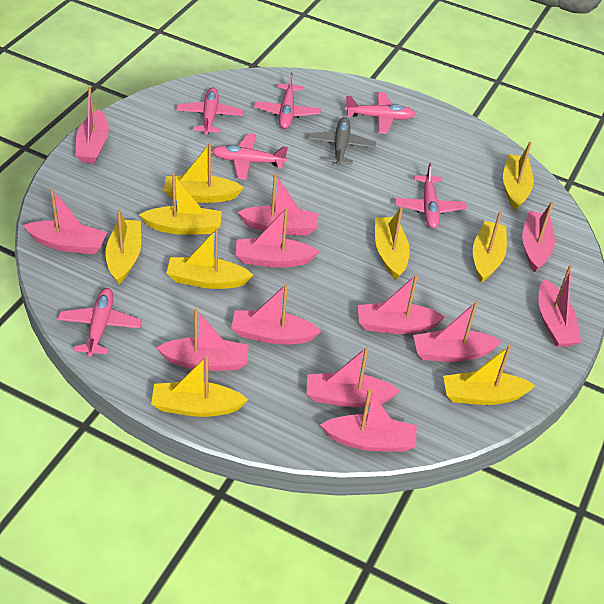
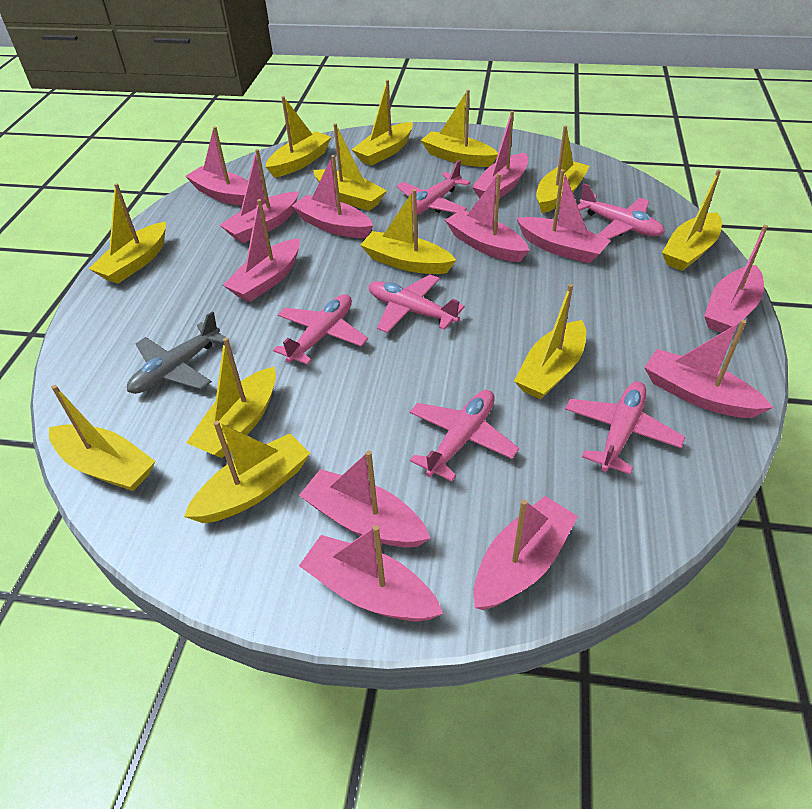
yellow boat: [105,210,141,284] [139,174,222,235] [151,355,248,417] [164,143,244,203] [166,228,253,289] [375,207,410,280] [443,345,536,405] [473,212,507,282] [503,142,534,210] = 9 -> [49,385,155,491] [89,183,166,284] [184,421,310,523] [186,337,276,458] [266,96,331,178] [313,123,387,211] [352,80,413,166] [361,189,456,274] [421,90,498,167] [514,284,586,399] [536,126,590,213] [662,169,722,271] = 12

